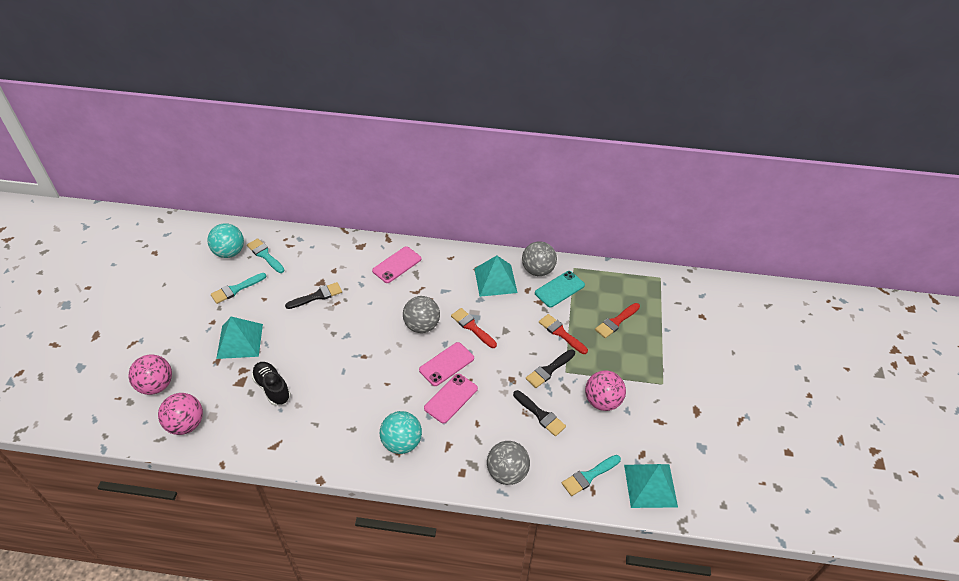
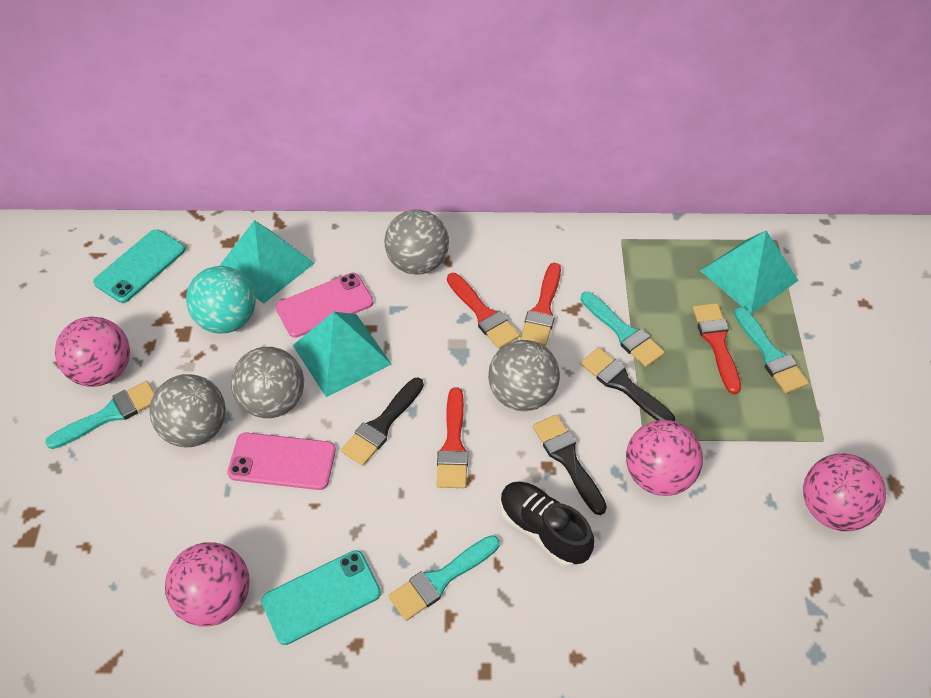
grey ball: [403,296,440,333] [487,441,530,485] [522,241,557,276] = 3 -> [150,374,226,447] [231,347,304,418] [384,209,449,275] [488,340,560,411] = 4
pink ball: [129,354,172,395] [158,393,203,435] [585,370,626,411] = 3 -> [55,316,130,387] [165,542,250,627] [626,420,703,496] [803,453,886,531] = 4
pink phone: [372,246,421,283] [419,342,474,386] [424,374,478,424] = 3 -> [227,432,336,490] [276,273,374,338] = 2
red brush: [451,308,497,348] [539,314,588,354] [595,303,640,338] = 3 -> [437,387,468,488] [447,273,520,349] [520,263,561,346] [693,303,741,394] = 4
turquoise ball: [207,223,244,258] [380,411,422,454] = 2 -> [186,266,256,334] = 1
turquoise brush: [211,273,266,304] [247,238,284,273] [562,455,621,496] = 3 -> [45,381,154,449] [389,535,500,621] [580,292,665,367] [734,307,809,393] = 4
turquoise phone: [535,271,585,307] = 1 -> [93,229,185,303] [261,550,381,645] = 2

